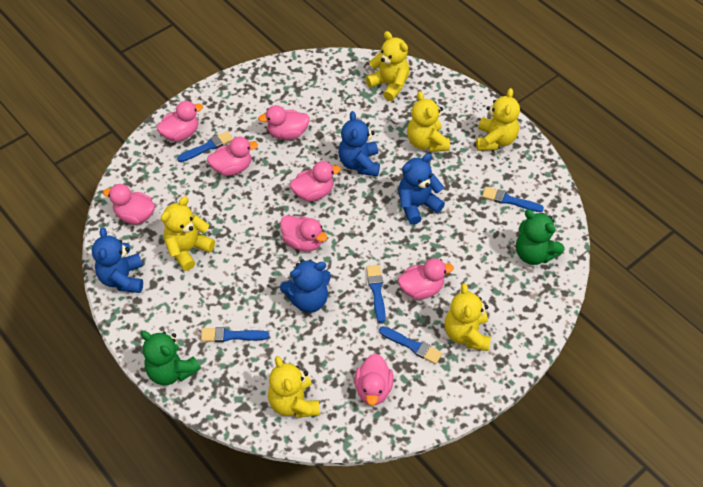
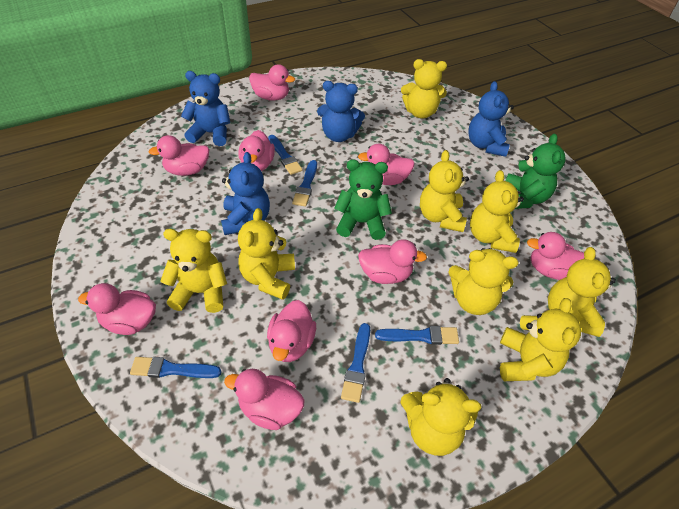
pink duck: [103,184,155,224] [156,101,203,141] [207,137,258,176] [258,105,310,140] [280,215,328,251] [290,161,341,201] [355,354,393,405] [398,258,454,300] = 8 -> [78,283,156,335] [149,135,209,176] [224,369,305,430] [238,130,275,171] [249,64,295,101] [267,300,316,362] [358,144,415,185] [358,239,427,284] [527,232,584,280] = 9
yellow teddy bear: [161,197,215,271] [268,356,320,418] [366,31,410,101] [407,92,450,152] [445,283,491,351] [476,88,520,151] = 6 -> [160,229,227,313] [238,208,295,300] [400,378,481,456] [401,59,447,118] [420,150,469,232] [448,248,518,315] [470,170,524,253] [500,298,581,381] [548,247,616,337] = 9

